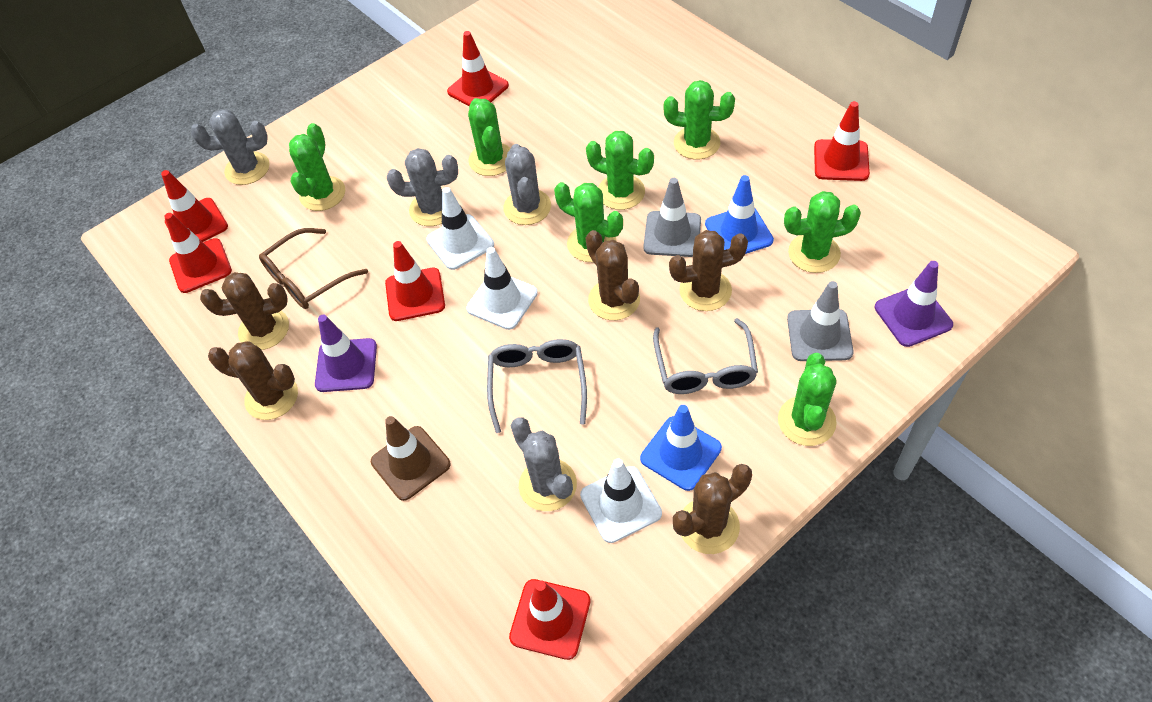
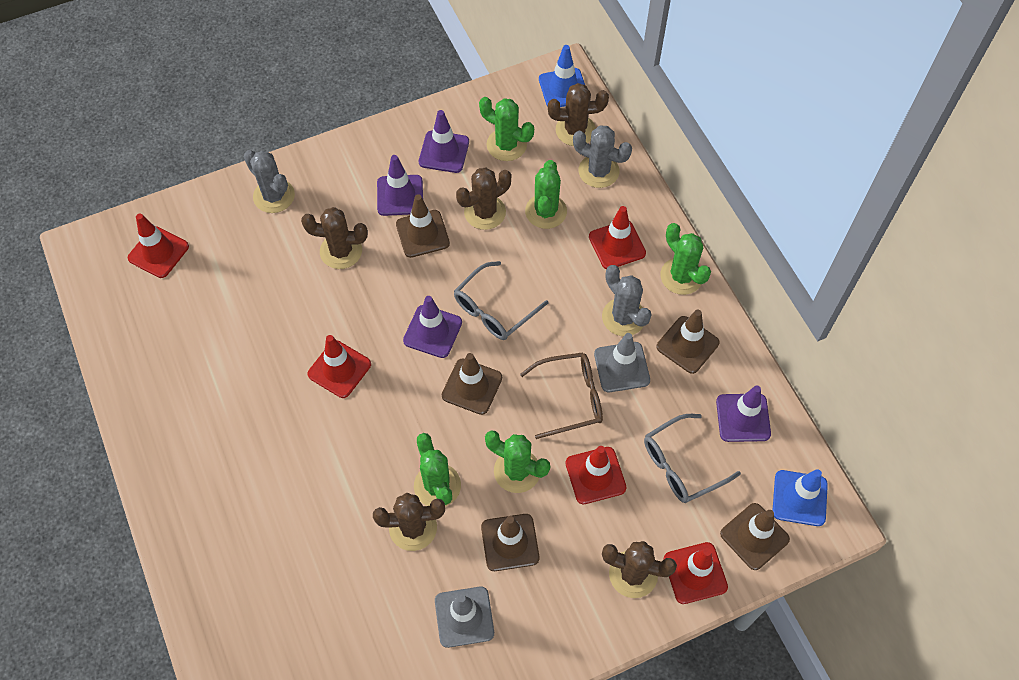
brown traffic cone: [371,416,451,501] = 1 -> [396,194,450,258] [442,353,502,415] [481,514,540,571] [656,309,719,374] [720,503,790,570] = 5
green cactus: [289,123,345,211] [468,98,510,176] [554,182,623,262] [586,131,654,210] [664,80,735,159] [778,353,837,446] [784,191,861,273] = 7 -> [414,433,461,507] [479,97,534,161] [485,430,550,493] [525,160,567,229] [660,223,711,295] = 5
grey cactus: [191,109,269,185] [387,148,458,226] [503,144,551,225] [511,417,577,511] = 4 -> [244,150,295,213] [573,125,632,188] [602,265,652,336] = 3
purple traffic cone: [315,315,377,392] [875,261,953,347] = 2 -> [377,155,423,216] [403,296,462,358] [419,110,469,173] [716,385,771,442] = 4
red traffic cone: [161,170,228,242] [164,213,232,293] [385,241,445,321] [447,31,509,106] [509,579,591,660] [814,101,870,181] = 6 -> [128,214,189,278] [307,335,371,398] [565,446,626,504] [589,206,646,269] [664,542,728,604] = 5
white traffic cone: [426,187,494,270] [466,247,538,330] [580,459,662,543] = 3 -> none = 0

